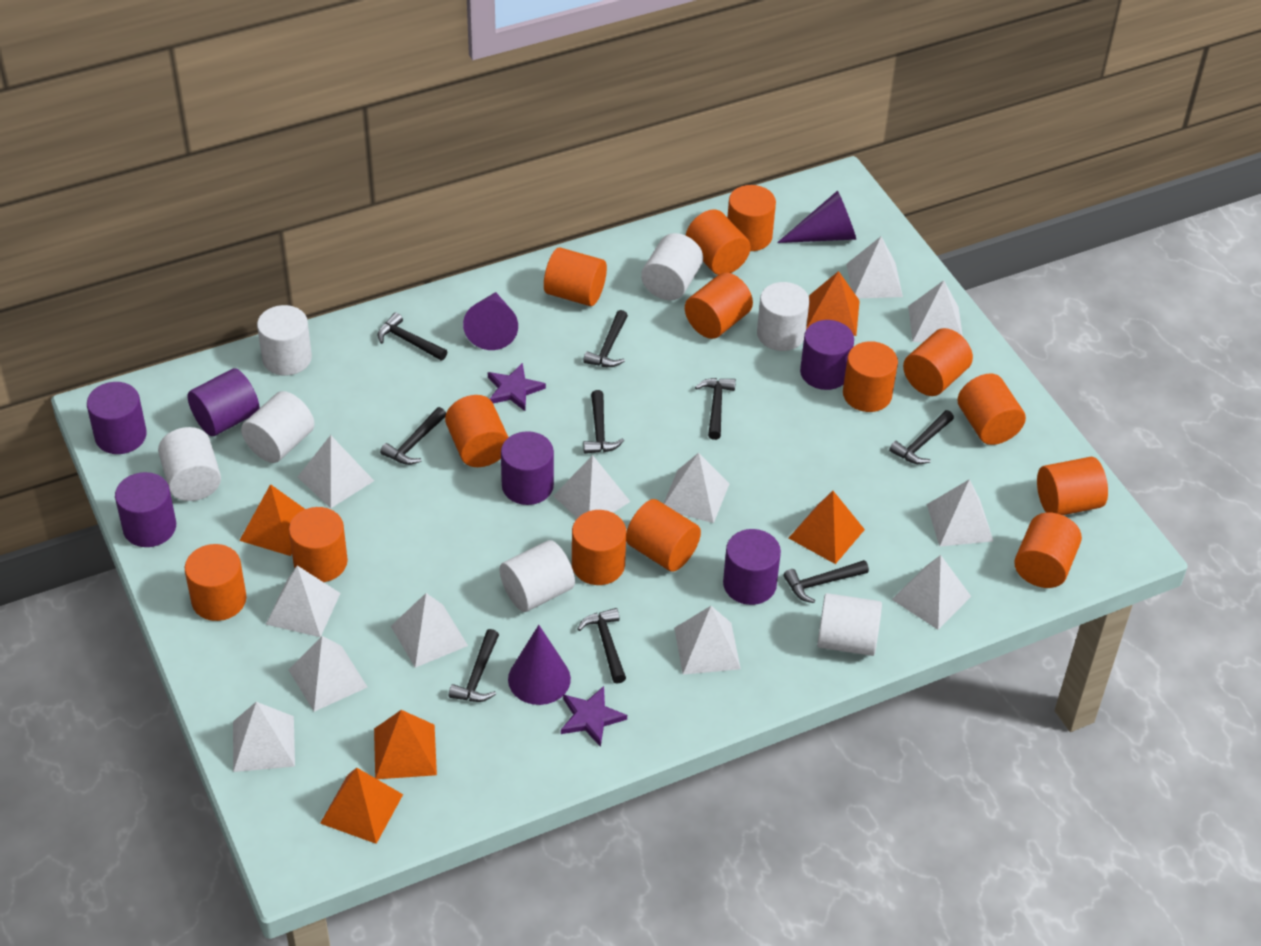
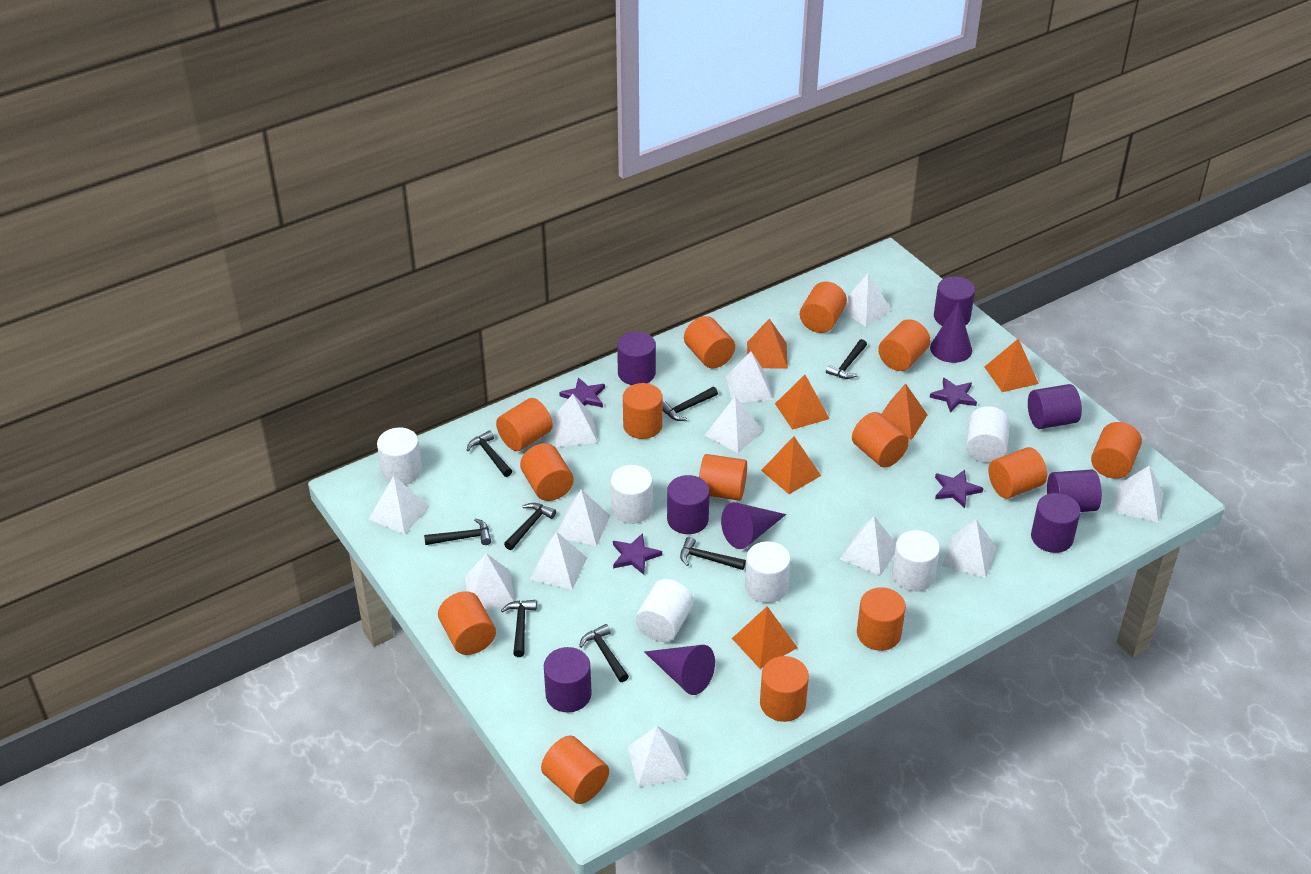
black hammer: [378,313,447,361] [380,407,446,465] [449,629,499,702] [578,608,626,684] [583,310,628,367] [583,390,624,454] [695,378,736,440] [783,560,869,603] [889,410,954,464] = 9 -> [424,518,491,545] [467,430,512,477] [501,600,537,657] [504,503,556,550] [579,624,629,682] [663,387,718,421] [680,537,746,570] [826,339,867,379] = 8
orange pyramid: [239,484,305,556] [320,768,403,844] [374,710,437,779] [789,491,865,564] [806,271,860,336] = 5 -> [732,606,798,669] [747,319,788,369] [761,436,821,494] [775,375,830,430] [882,383,927,440] [985,339,1039,392] = 6
purple cylinder: [87,382,147,454] [115,472,176,547] [187,368,259,436] [501,431,554,505] [723,529,781,605] [800,320,854,390] = 6 -> [544,647,592,713] [617,332,656,385] [667,475,710,534] [934,276,975,326] [1028,384,1082,429] [1031,493,1081,553] [1047,469,1102,512] = 7
purple star: [488,363,546,411] [561,686,627,747] = 2 -> [559,377,605,407] [613,533,662,575] [930,378,977,413] [935,470,983,508] = 4
white cylinder: [158,427,221,501] [241,391,314,463] [257,305,312,375] [500,540,575,612] [641,233,703,300] [757,282,809,351] [817,593,882,656] = 7 -> [377,427,422,485] [611,465,653,524] [635,579,694,642] [745,541,791,603] [892,530,940,591] [966,406,1010,463] = 6

